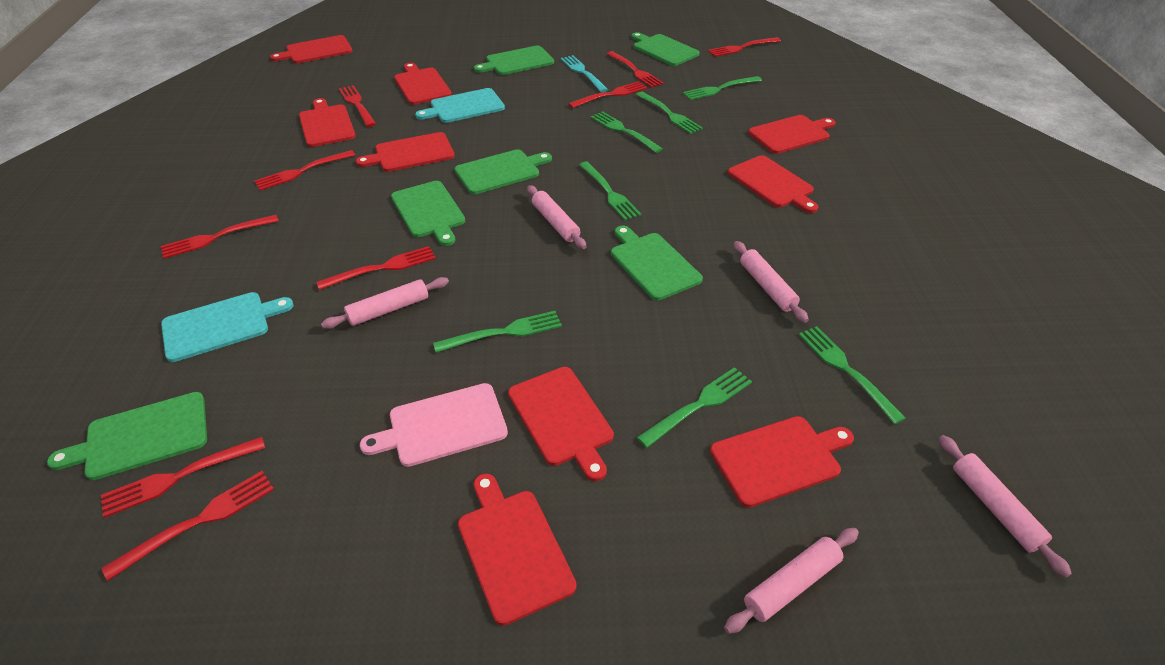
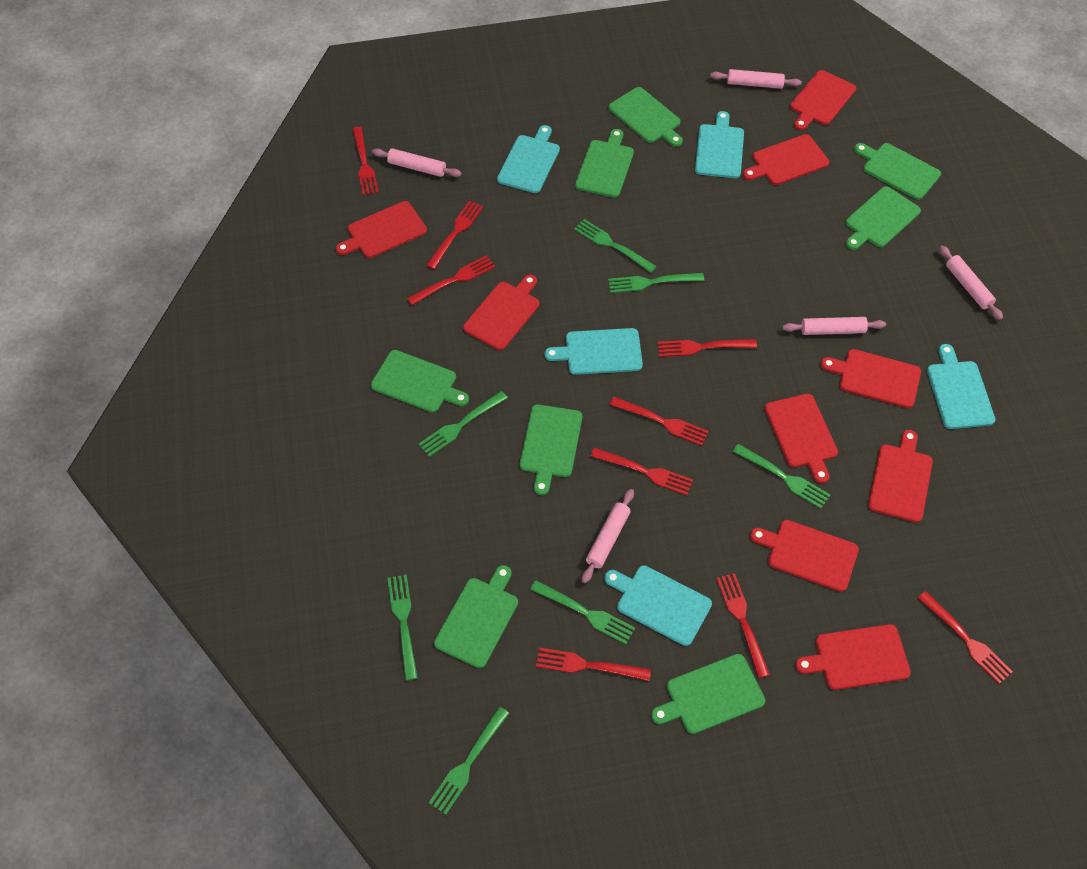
green cutting board: [47,392,207,480] [391,181,465,246] [454,149,552,194] [474,46,554,75] [611,226,703,300] [631,32,700,66] = 6 -> [371,350,469,413] [434,565,518,668] [520,404,582,495] [575,129,634,198] [609,87,683,147] [651,654,765,734] [846,186,921,250] [854,143,941,200] = 8
pink cutting board: [360,383,508,467] = 1 -> none = 0
turquoise cutting board: [161,292,294,362] [415,88,505,123] = 2 -> [497,125,560,193] [545,328,643,375] [604,565,712,646] [695,111,744,178] [927,344,995,429] = 5
turquoise fork: [561,55,608,92] = 1 -> none = 0

